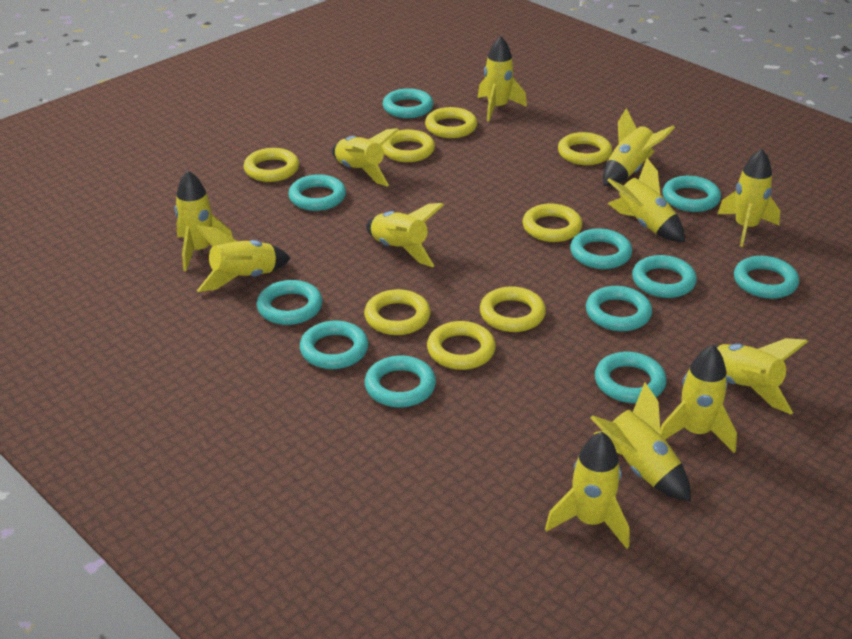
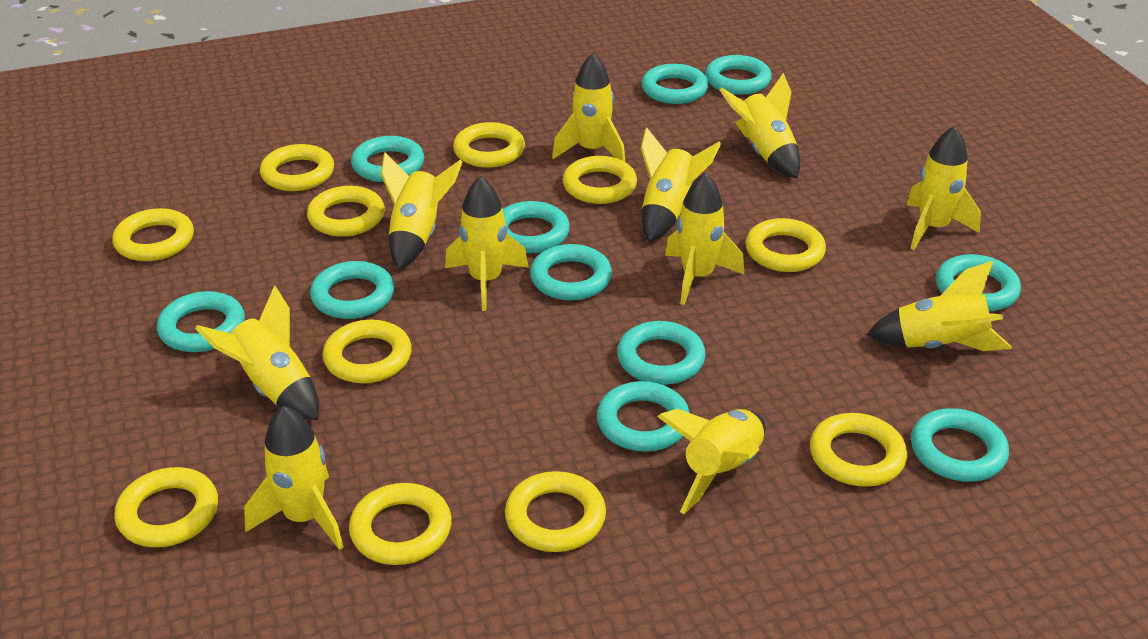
yellow ring: [244,148,299,182] [364,289,431,335] [382,130,435,162] [425,107,477,138] [427,321,496,370] [480,286,546,332] [523,203,582,242] [558,132,612,165] = 8 -> [112,208,194,261] [114,467,218,547] [260,144,334,191] [307,186,385,237] [323,320,412,383] [349,483,452,565] [453,122,525,168] [505,471,606,552] [563,156,637,204] [745,218,826,272] [810,413,907,487] = 11
yellow rocket: [175,170,233,271] [196,225,291,292] [332,128,399,186] [366,203,444,267] [478,36,527,122] [545,432,629,549] [590,383,691,502] [603,108,675,186] [607,158,685,242] [660,345,737,453] [715,338,808,414] [718,149,780,247] = 12 -> [195,285,319,420] [244,406,344,550] [381,152,463,270] [445,176,529,311] [552,53,625,162] [640,127,721,242] [657,409,766,514] [665,172,744,305] [720,73,800,178] [867,261,1012,351] [906,126,981,250] = 11

